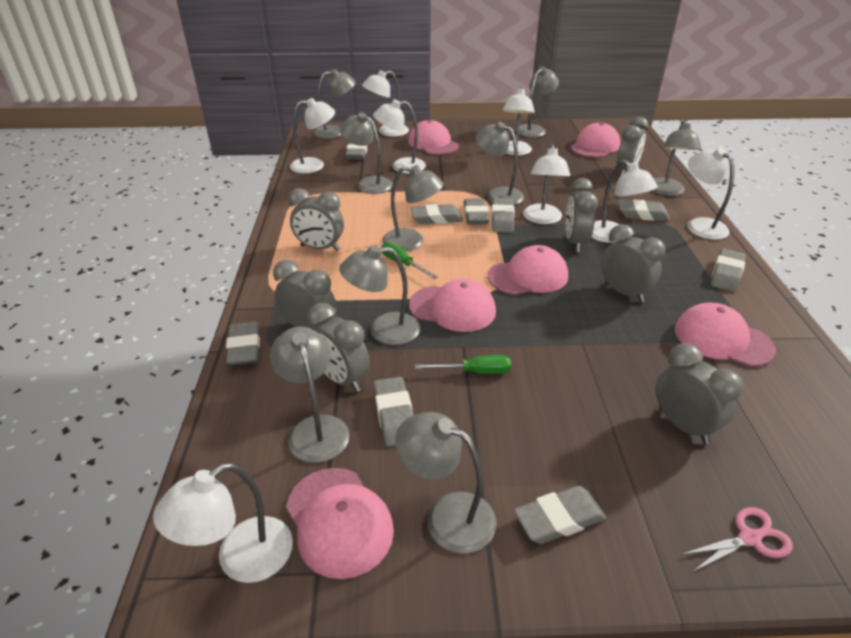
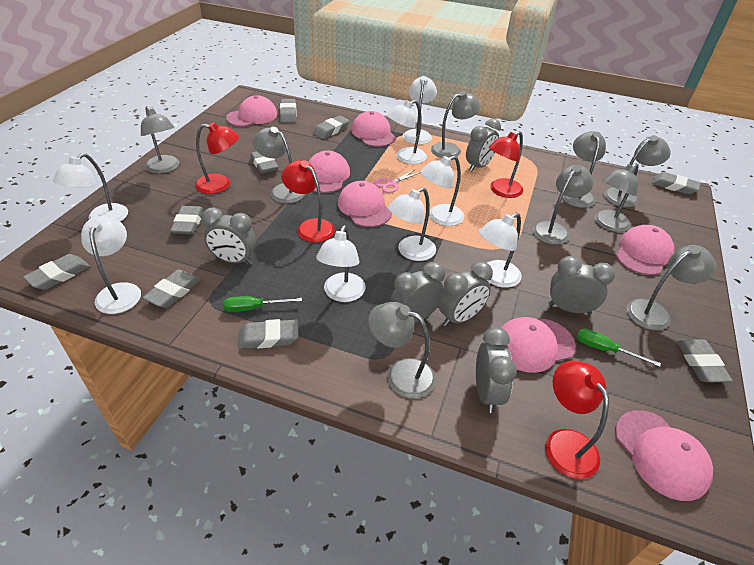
grey clock: [273,260,337,328] [288,188,344,251] [307,303,370,392] [565,178,598,252] [601,224,666,302] [616,117,649,176] [656,343,743,444] = 7 -> [202,208,256,265] [390,262,445,323] [438,262,493,327] [466,119,501,172] [476,327,517,413] [549,256,615,314] = 6
pink cap: [286,468,394,579] [408,120,459,155] [409,279,496,332] [488,245,568,295] [570,122,620,158] [675,303,776,367] = 6 -> [226,95,278,127] [308,150,350,193] [338,181,392,227] [351,111,396,147] [501,317,576,373] [615,410,713,501] [616,225,674,275] = 7
red lamp: none = 0 -> [195,122,239,194] [281,160,335,242] [489,131,523,198] [545,360,609,479] = 4

